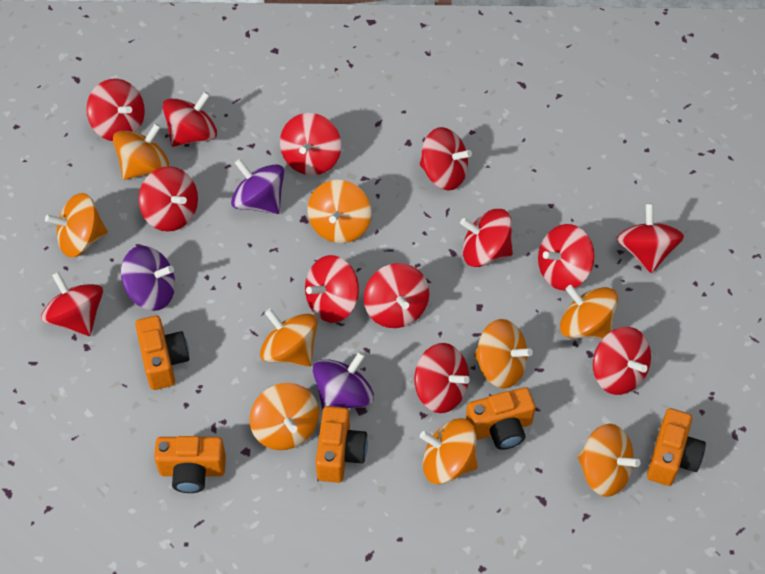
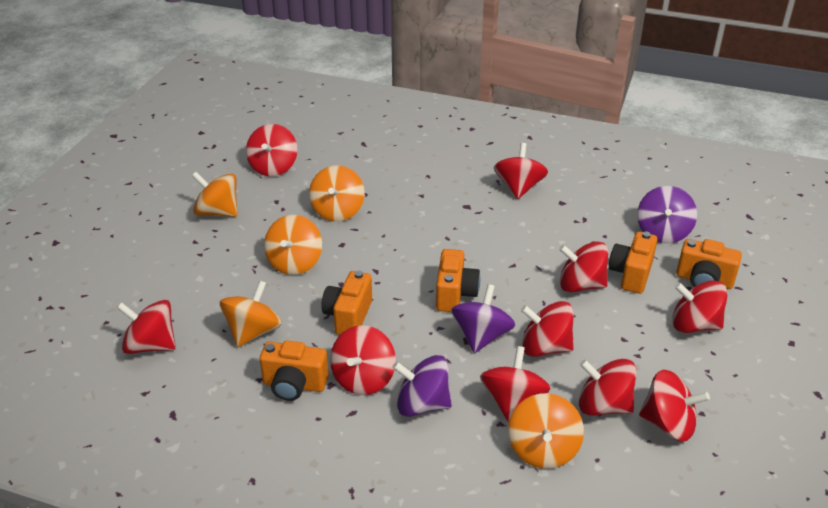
orange spinning top: [45,193,108,257] [113,123,169,180] [250,383,319,450] [260,308,317,367] [307,180,371,243] [420,418,478,484] [474,319,533,389] [560,285,618,339] [578,424,640,497] = 9 -> [192,172,238,217] [220,280,282,347] [264,215,322,275] [309,165,365,221] [508,393,584,469] = 5
red spinning top: [41,272,103,336] [86,79,145,141] [138,166,198,232] [163,91,217,147] [280,113,341,175] [305,255,359,323] [364,263,429,328] [415,343,470,413] [420,127,472,190] [460,209,513,267] [538,224,595,291] [593,327,651,395] [617,204,684,273] = 13 -> [117,300,176,354] [246,124,297,176] [330,325,396,395] [480,346,551,422] [494,143,548,199] [521,301,574,357] [559,241,608,292] [579,359,637,416] [639,370,710,442] [672,280,728,333] = 10

